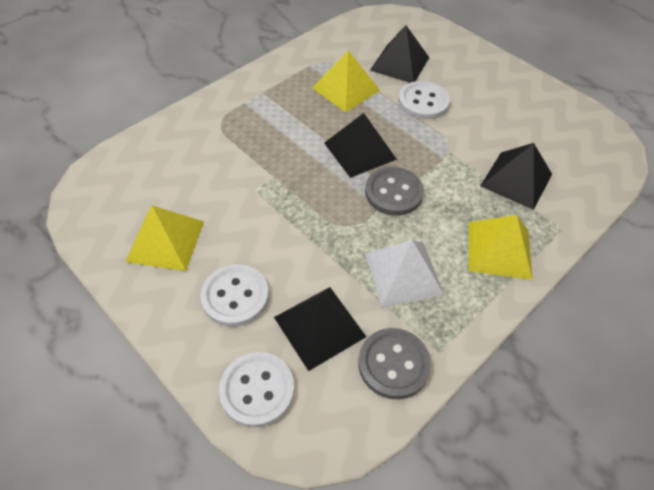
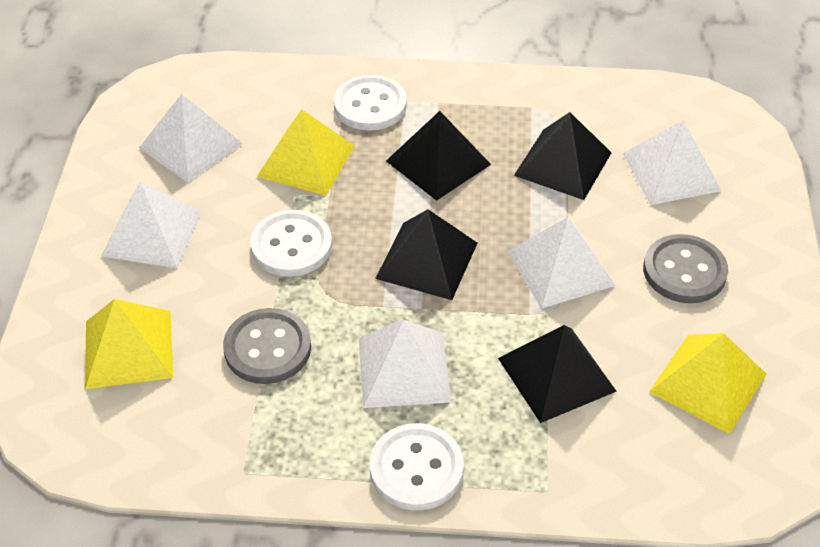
white pyramid: [365,240,444,307] = 1 -> [101,182,202,268] [139,94,243,183] [359,320,451,408] [508,217,615,309] [623,120,722,205] = 5

